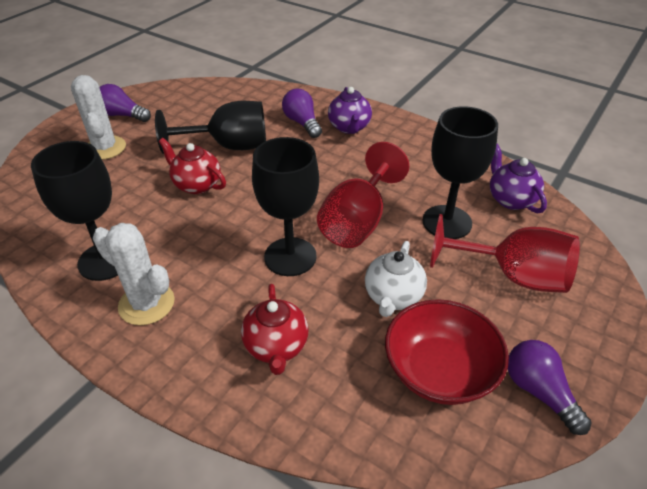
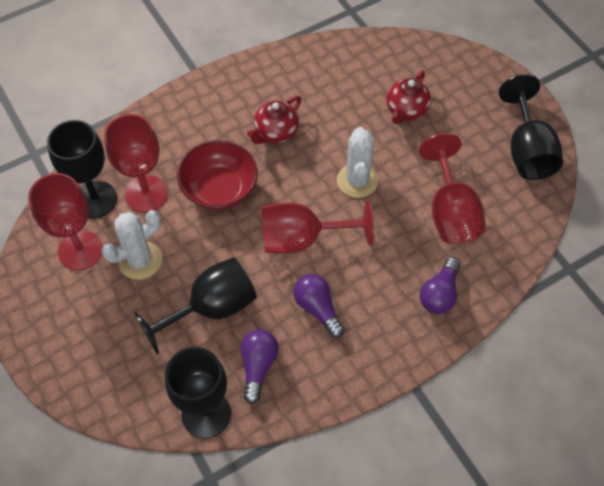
purple teapot: [328,87,372,134] [490,144,547,213] = 2 -> none = 0
red goblet: [317,142,409,248] [430,214,580,293] = 2 -> [28,173,103,270] [104,114,168,213] [262,200,374,254] [419,133,486,244] = 4
white teapot: [365,241,427,317] = 1 -> none = 0

